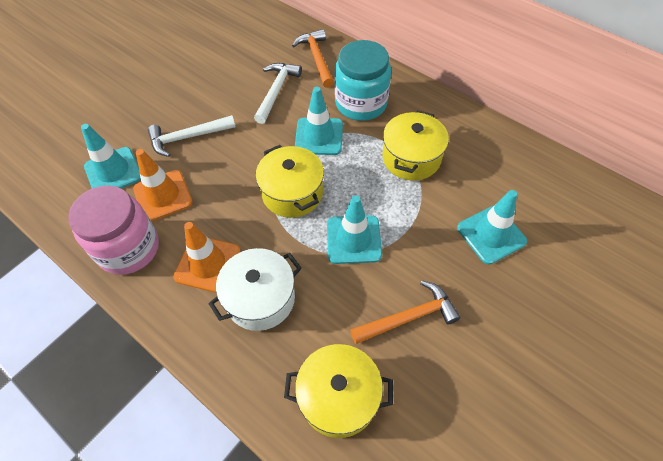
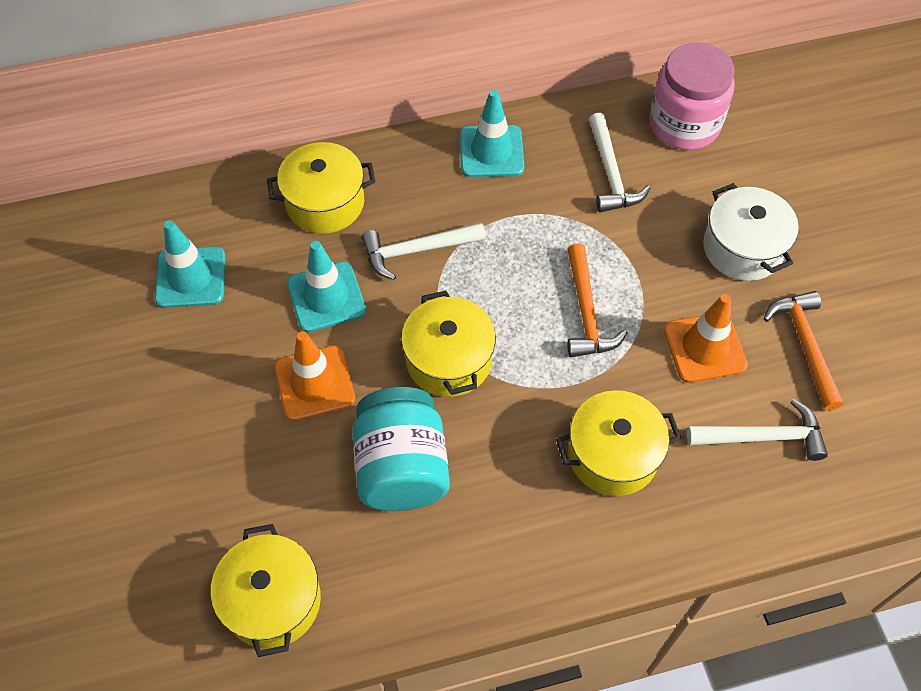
turquoise traffic cone: [81,124,141,188] [295,87,343,155] [327,195,382,264] [457,190,527,264] = 4 -> [155,220,225,308] [287,241,366,332] [460,90,524,177] = 3
white hammer: [148,115,235,157] [254,63,302,124] = 2 -> [361,222,486,280] [589,113,651,212] [687,399,828,461] = 3
yellow pot: [256,145,324,218] [284,344,393,438] [383,110,449,181] = 3 -> [211,524,321,657] [267,142,376,234] [401,291,496,397] [556,390,681,496] = 4

